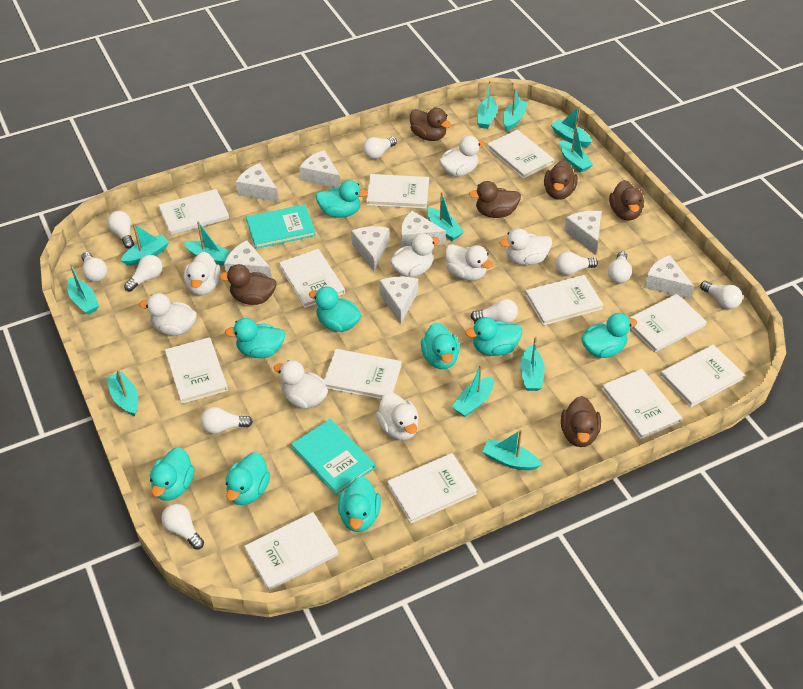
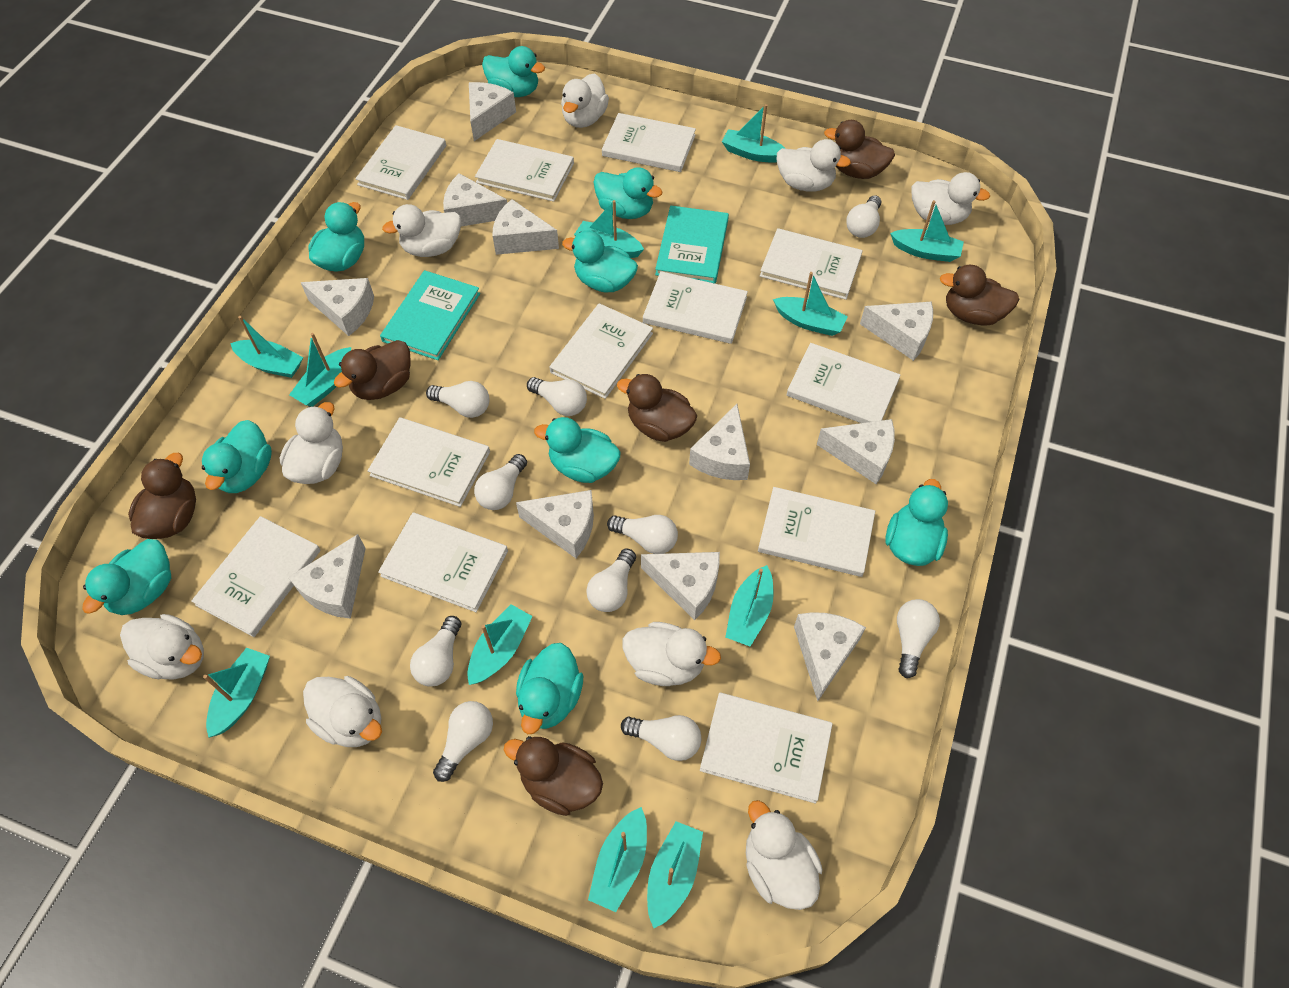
turquoise boat: [67,263,99,315] [106,369,138,416] [121,223,169,266] [184,221,231,266] [427,192,464,241] [452,365,494,417] [477,81,497,129] [482,430,542,470] [503,88,528,131] [520,336,545,391] [551,106,592,147] [560,124,593,173] = 12 -> [203,648,270,738] [230,316,303,378] [289,333,351,407] [467,604,533,685] [574,200,644,258] [588,807,647,912] [647,821,703,928] [722,104,786,163] [725,565,774,647] [773,272,848,336] [890,200,964,262] = 11
white cheese: [224,240,271,278] [236,163,279,202] [300,150,341,188] [351,226,389,271] [379,277,418,324] [401,211,446,248] [564,211,601,255] [644,255,694,299] = 8 -> [288,534,366,619] [301,278,374,336] [443,173,507,227] [469,82,516,141] [492,199,559,255] [516,490,594,558] [641,552,720,620] [689,404,750,480] [794,612,866,701] [817,419,895,484] [860,302,933,361] = 11
white duck: [139,293,197,336] [184,252,221,295] [274,360,328,409] [376,392,419,440] [390,233,440,277] [439,135,485,177] [445,244,493,281] [499,228,552,265] = 8 -> [120,614,204,680] [280,402,343,484] [303,676,382,747] [382,204,461,257] [561,74,609,128] [623,622,721,686] [746,800,822,910] [777,139,851,192] [912,172,990,225] = 9

